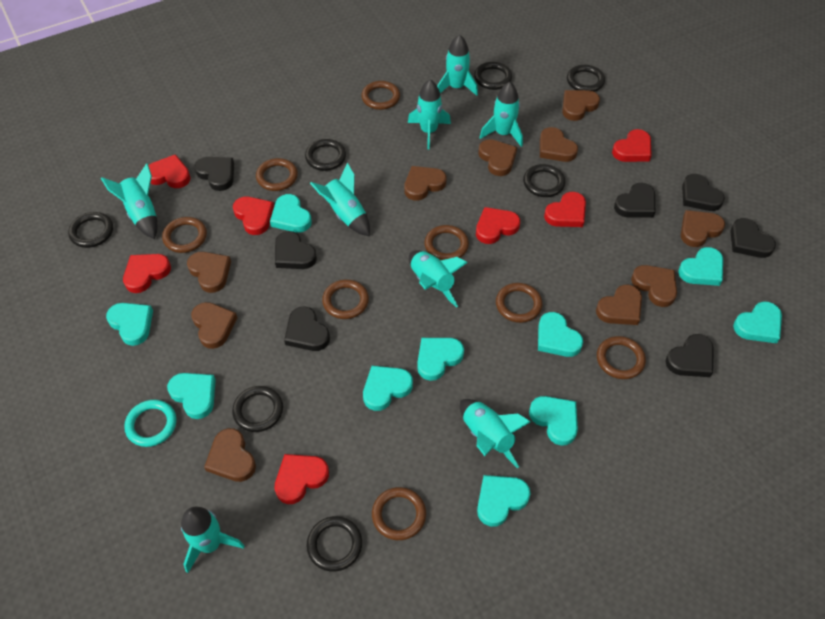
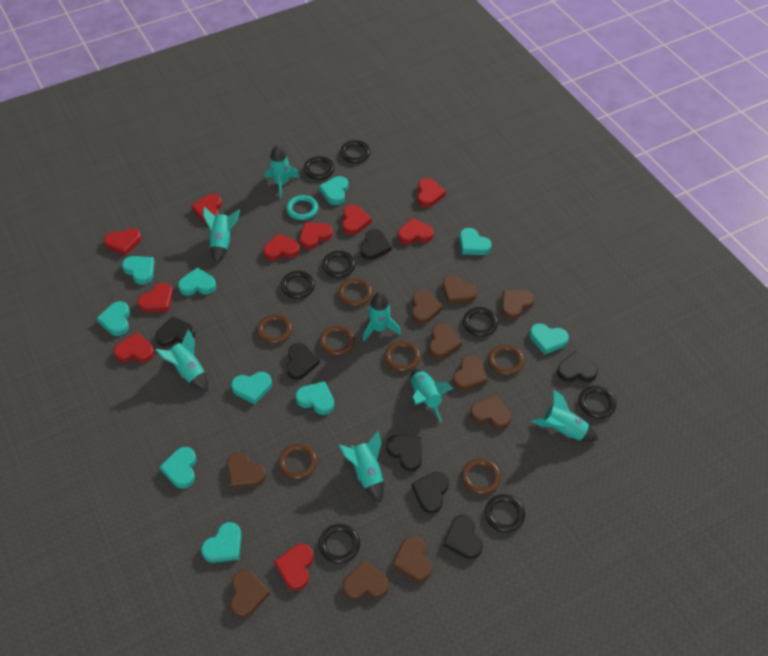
black ring: [68,212,113,248] [232,386,283,432] [305,139,346,171] [307,516,362,572] [474,62,512,90] [523,164,565,197] [567,65,605,92] = 7 -> [281,271,315,299] [304,156,335,180] [319,524,360,564] [322,251,356,278] [340,140,371,163] [463,307,498,337] [485,494,525,533] [579,386,616,419] = 8
brown ring: [162,217,207,253] [256,158,298,191] [322,279,369,319] [361,81,400,110] [372,487,426,540] [424,225,469,260] [496,283,542,323] [597,336,646,379] = 8 -> [257,314,292,344] [278,444,317,480] [319,325,355,356] [338,278,372,307] [384,341,421,372] [462,458,501,495] [488,344,524,375] = 7
red heart: [123,254,171,293] [148,154,191,188] [233,197,274,235] [275,454,329,504] [476,207,520,244] [544,192,586,227] [612,129,652,162] = 7 -> [104,228,141,256] [114,332,154,363] [137,283,173,312] [191,194,222,223] [263,233,300,261] [274,544,313,590] [300,222,333,249] [342,205,372,235] [398,218,433,244] [417,178,446,207] = 10
turquoise rocket: [101,163,158,239] [181,507,244,573] [310,163,370,236] [408,79,451,149] [409,251,468,308] [437,34,478,96] [460,399,531,468] [480,82,523,147] = 8 -> [155,329,208,391] [203,207,240,264] [265,145,299,198] [339,431,384,502] [363,292,401,341] [411,369,454,422] [531,389,598,442] = 7

